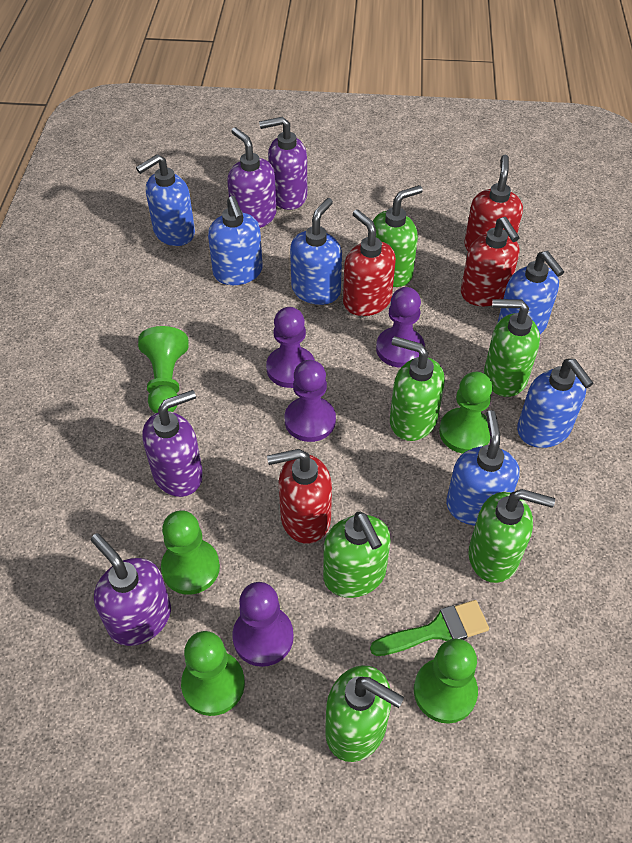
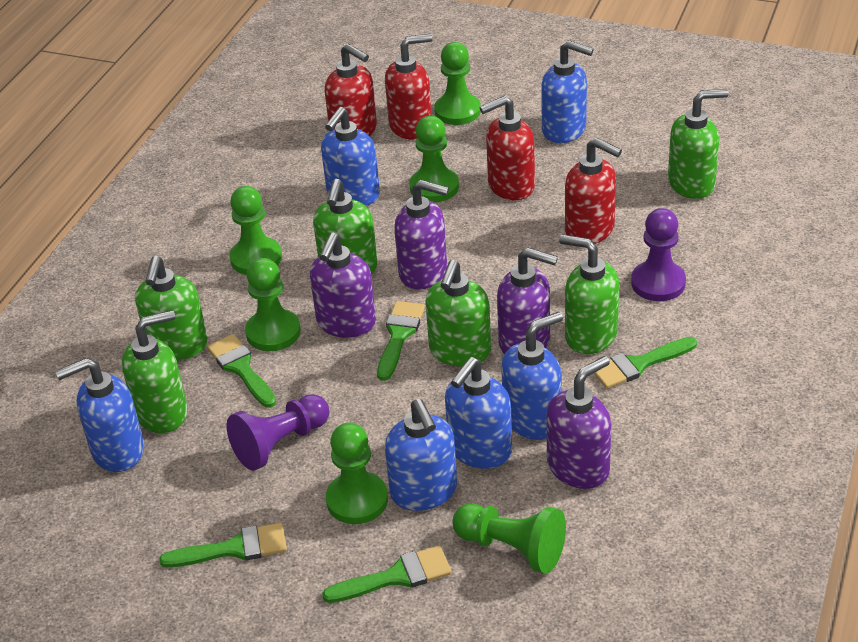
green brush: [370,600,489,656] = 1 -> [159,523,287,568] [207,334,276,408] [322,545,452,603] [377,301,425,381] [594,337,697,389] = 5
green pawn: [138,326,189,413] [161,510,220,595] [181,631,245,716] [414,639,478,724] [439,372,492,454] = 5 -> [229,186,282,275] [245,258,301,351] [326,423,388,524] [409,116,459,202] [434,42,481,125] [452,503,566,574] = 6
purple pawn: [232,582,294,667] [266,307,315,388] [285,360,336,442] [376,287,425,368] = 4 -> [227,394,329,471] [631,208,686,301] = 2

